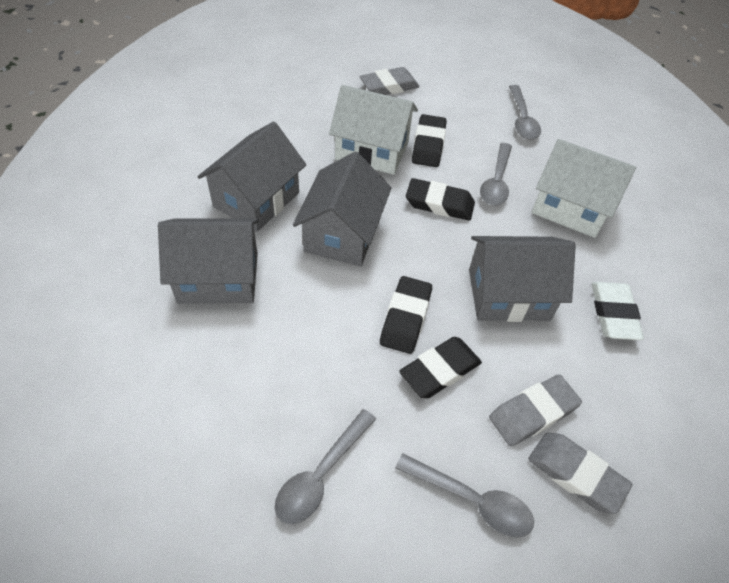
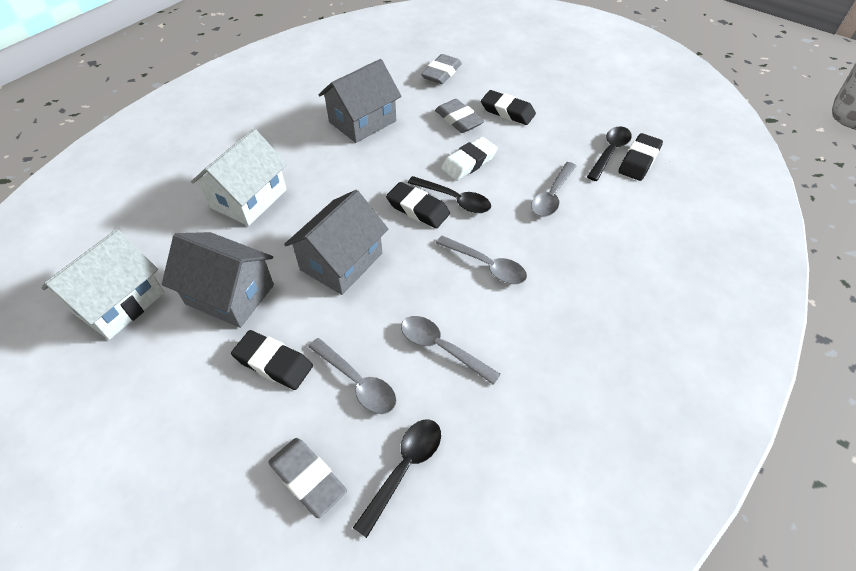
black spoon: none = 0 -> [353,419,441,538] [408,176,491,213] [587,127,632,181] = 3
grey house: [158,219,259,304] [197,122,306,232] [293,152,391,266] [469,236,576,322] = 4 -> [162,232,274,328] [284,190,388,295] [318,59,401,143] = 3

